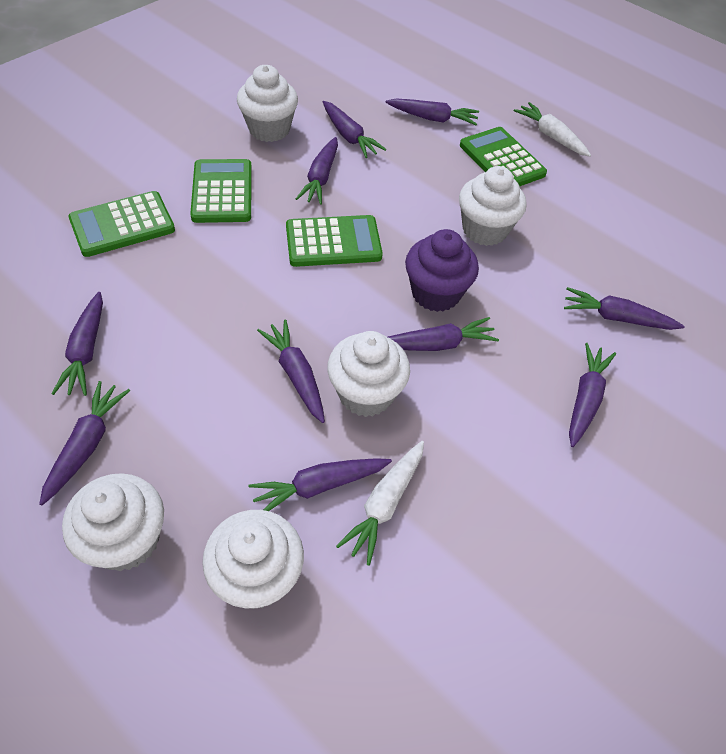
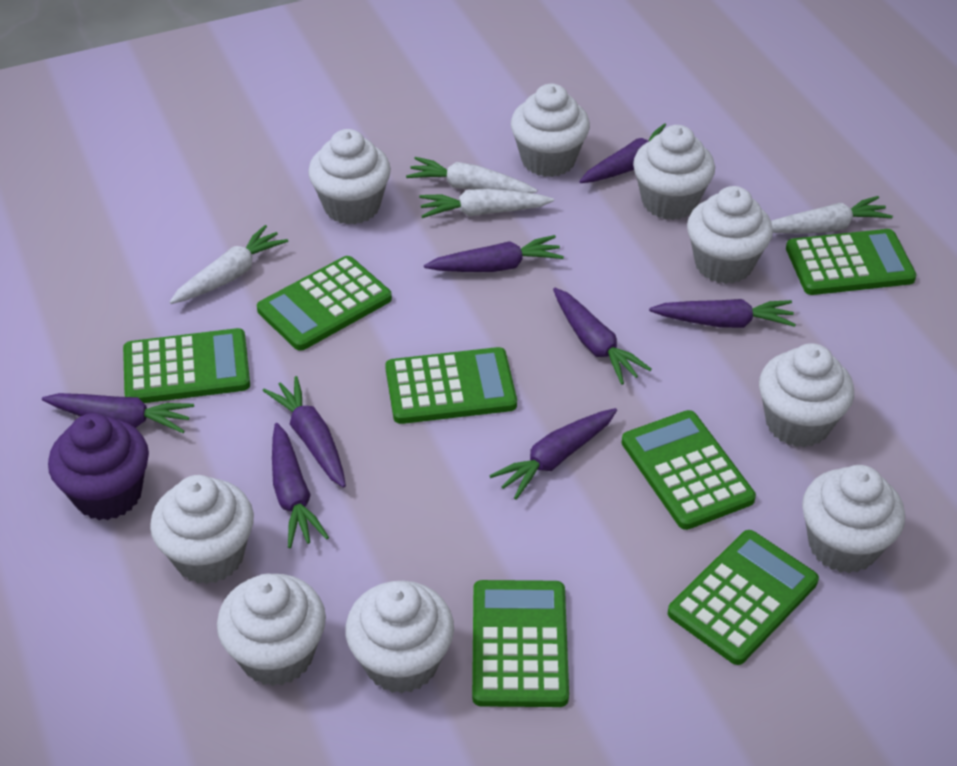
green calculator: [68,191,175,257] [190,159,252,223] [286,215,383,267] [460,127,547,186] = 4 -> [123,328,250,403] [257,256,392,351] [385,347,517,424] [472,580,569,707] [622,410,756,530] [668,530,819,665] [786,229,916,295] = 7
purple carrot: [39,381,130,506] [52,292,103,396] [248,458,392,511] [257,319,325,423] [296,137,338,205] [323,101,386,158] [385,99,479,125] [388,317,499,351] [564,287,685,330] [569,343,616,447] = 10 -> [42,393,194,433] [263,376,346,488] [272,423,329,548] [424,235,564,272] [489,408,617,500] [553,288,652,385] [579,123,666,183] [649,299,796,328] = 8
white carrot: [336,441,424,565] [514,102,591,157] = 2 -> [169,225,288,304] [406,157,537,193] [419,189,554,218] [771,196,893,234] = 4
white cupcake: [62,473,164,571] [202,510,304,609] [237,65,298,142] [327,331,410,417] [459,166,527,246] = 5 -> [150,475,254,584] [217,574,326,686] [308,129,391,225] [345,581,454,694] [511,84,590,177] [633,125,715,220] [687,186,773,284] [759,343,854,448] [802,465,905,573] = 9

